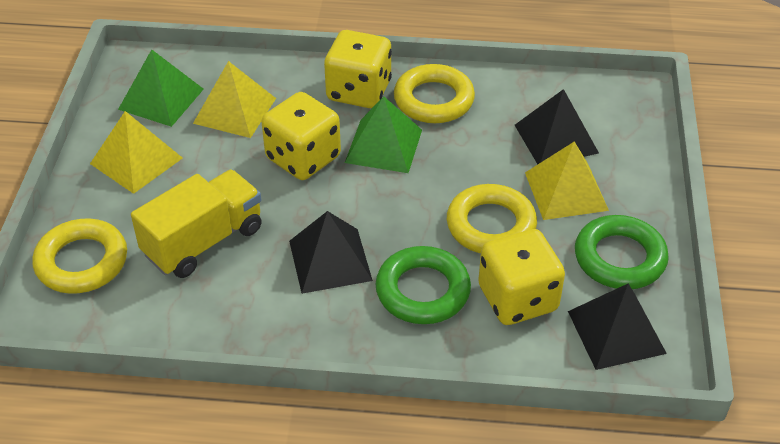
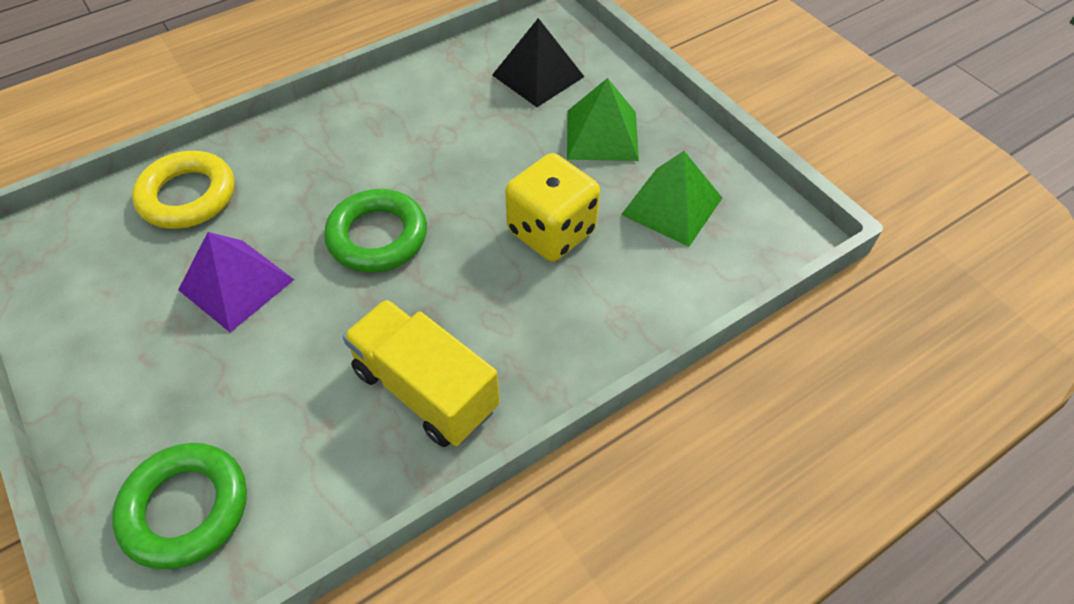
black pyramid: [289,211,373,294] [515,89,599,164] [568,284,667,370] = 3 -> [492,18,584,107] = 1
purple pyramid: none = 0 -> [178,232,295,333] = 1
yellow dice: [261,92,341,180] [324,30,392,108] [478,229,565,325] = 3 -> [505,153,600,262] = 1
yellow pyramid: [90,111,183,194] [193,61,276,138] [525,141,609,220] = 3 -> none = 0
yellow ring: [32,218,127,294] [394,64,475,123] [447,184,537,253] = 3 -> [132,151,235,229] = 1

